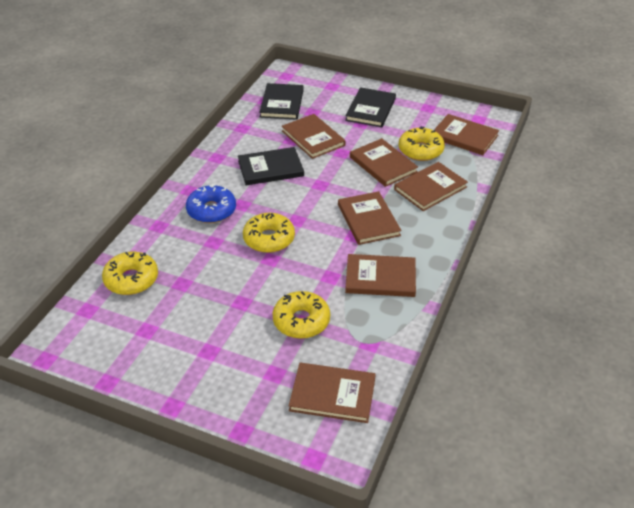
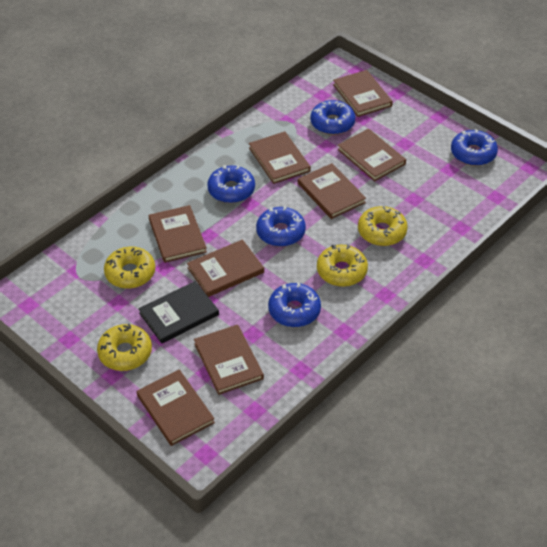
black book: [238,147,304,185] [259,83,304,120] [345,87,396,127] = 3 -> [139,281,219,344] = 1
blue donut: [186,184,236,223] = 1 -> [207,165,255,203] [256,206,306,247] [268,282,321,327] [310,100,355,135] [451,129,498,166] = 5
brown book: [282,114,346,159] [289,363,376,423] [338,191,402,245] [345,254,416,297] [350,138,418,187] [394,162,468,211] [434,114,499,155] = 7 -> [137,370,215,446] [149,205,207,263] [187,239,264,297] [194,324,264,395] [249,131,311,184] [298,163,366,219] [333,70,393,117] [337,129,406,181] = 8

